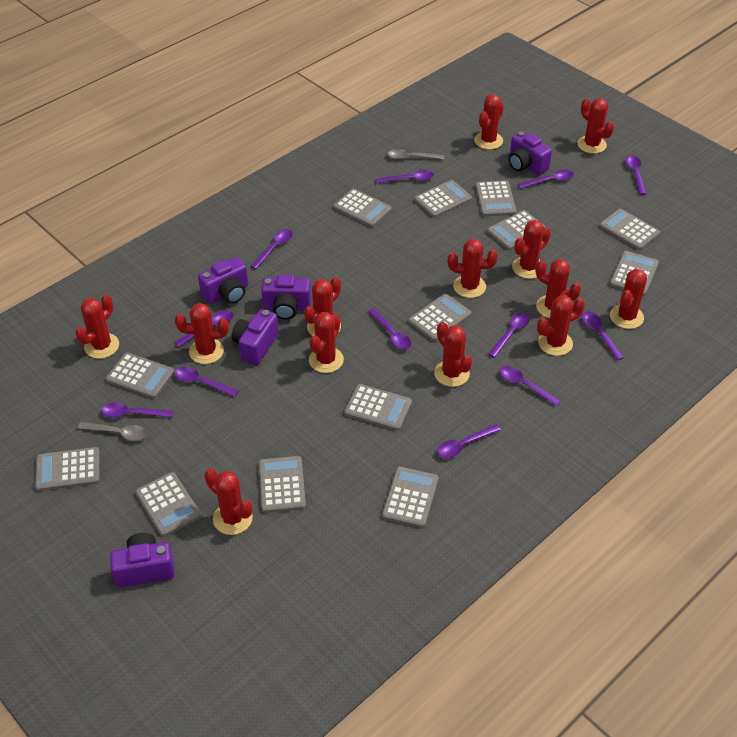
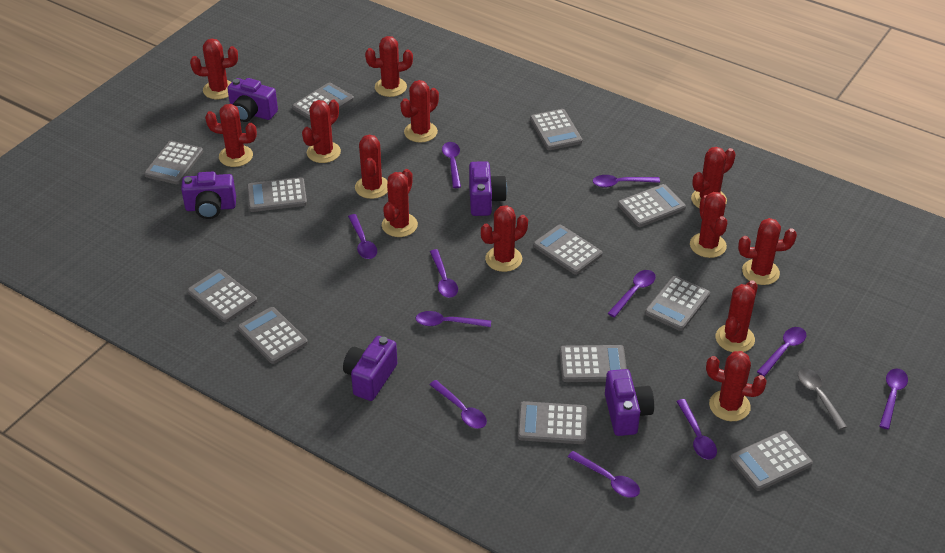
grey calculator: [35,447,100,491] [106,353,174,399] [135,472,201,537] [259,456,306,513] [333,189,392,227] [344,384,412,431] [382,467,439,528] [408,294,471,341] [414,180,472,218] [475,180,516,217] [487,210,546,250] [599,209,660,250] [609,251,659,296] = 13 -> [144,141,203,184] [187,269,257,322] [238,307,308,364] [247,177,307,212] [292,82,354,120] [518,401,587,444] [530,109,583,150] [533,225,603,275] [560,345,627,382] [618,184,686,227] [645,276,710,331] [730,431,813,491] = 12
grey spoon: [78,422,147,441] [387,149,444,160] = 2 -> [798,368,847,430] = 1
purple spoon: [101,402,173,418] [175,310,233,347] [175,367,239,397] [251,229,293,269] [368,308,411,349] [376,170,434,183] [437,424,501,458] [488,313,530,358] [499,366,561,406] [518,170,574,188] [581,311,624,360] [625,155,646,195] = 12 -> [348,214,377,259] [416,311,491,327] [429,380,487,429] [430,249,458,298] [442,142,461,188] [568,451,640,498] [593,175,660,188] [608,270,656,317] [676,399,717,460] [757,327,807,377] [879,368,908,429] = 11

